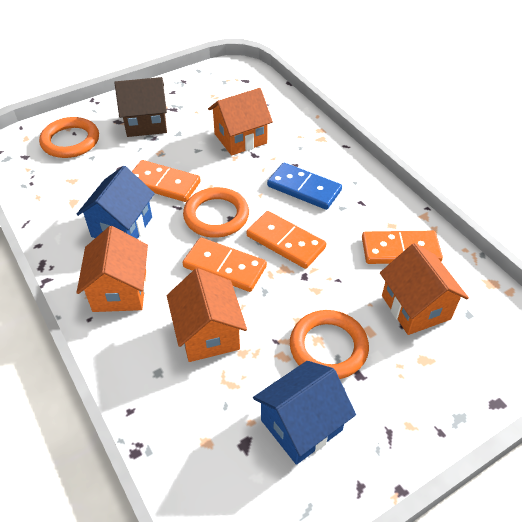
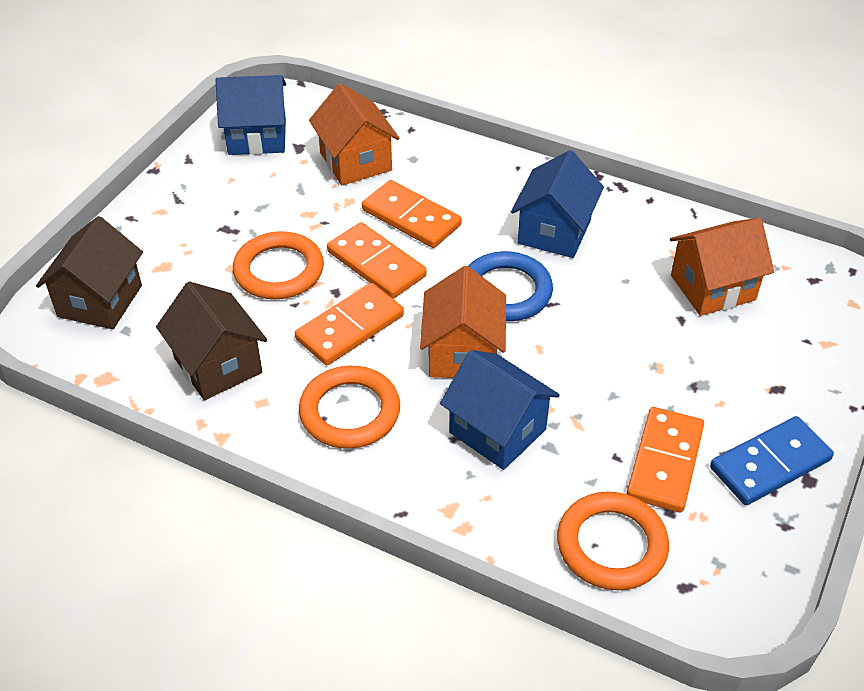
blue house: [76,166,155,239] [253,361,356,465] = 2 -> [216,75,286,155] [440,350,560,470] [511,150,604,258] = 3
blue ring: none = 0 -> [468,251,553,321] = 1
brown house: [115,77,167,137] = 1 -> [36,216,143,329] [156,282,267,400] = 2
orange house: [76,226,148,312] [167,268,247,362] [208,88,273,156] [380,243,469,335] = 4 -> [309,83,400,185] [420,266,506,378] [670,218,774,316] = 3

